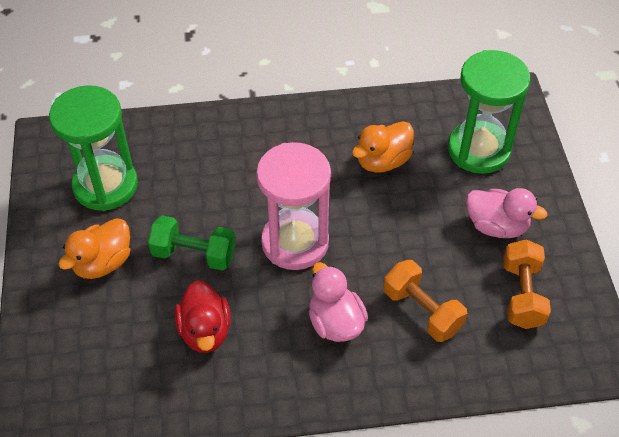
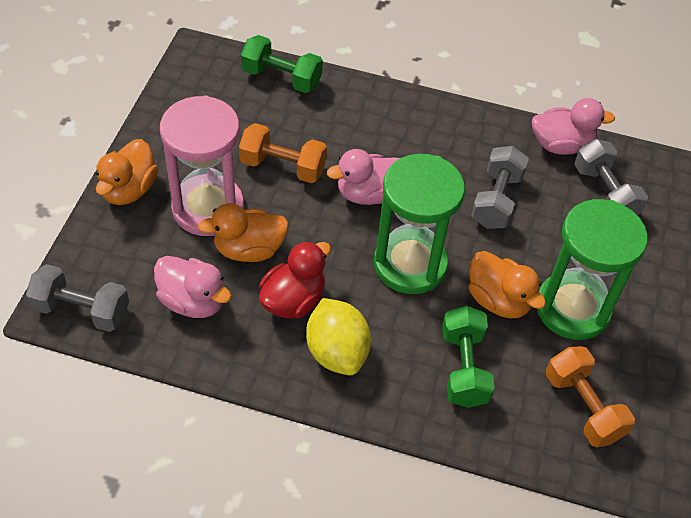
green dumbbell: [148,215,236,271] = 1 -> [241,35,323,93] [442,306,495,408] = 2
grey dumbbell: none = 0 -> [26,264,129,332] [471,146,529,229] [574,139,648,215] = 3
orange duck: [58,218,130,279] [352,121,414,173] = 2 -> [96,139,158,205] [198,203,289,262] [469,251,546,319] = 3
pink duck: [309,262,368,342] [466,188,548,238] = 2 -> [154,256,232,318] [327,149,400,205] [532,98,615,155] = 3
yellow lemon: none = 0 -> [306,298,371,375] = 1

